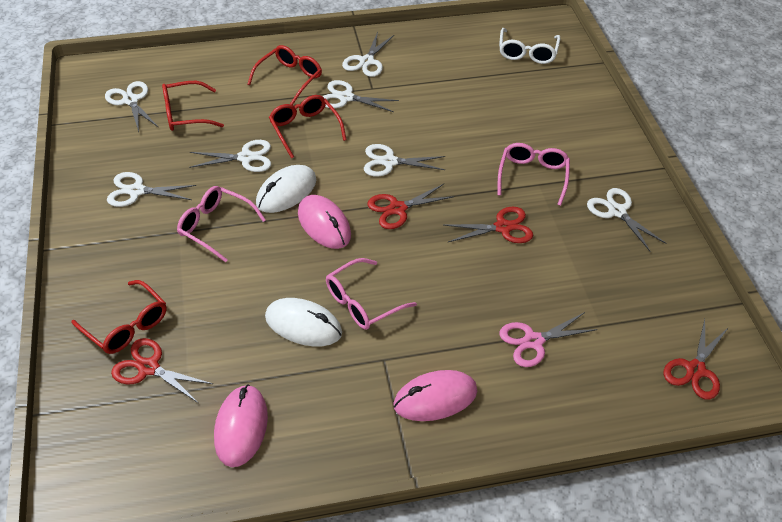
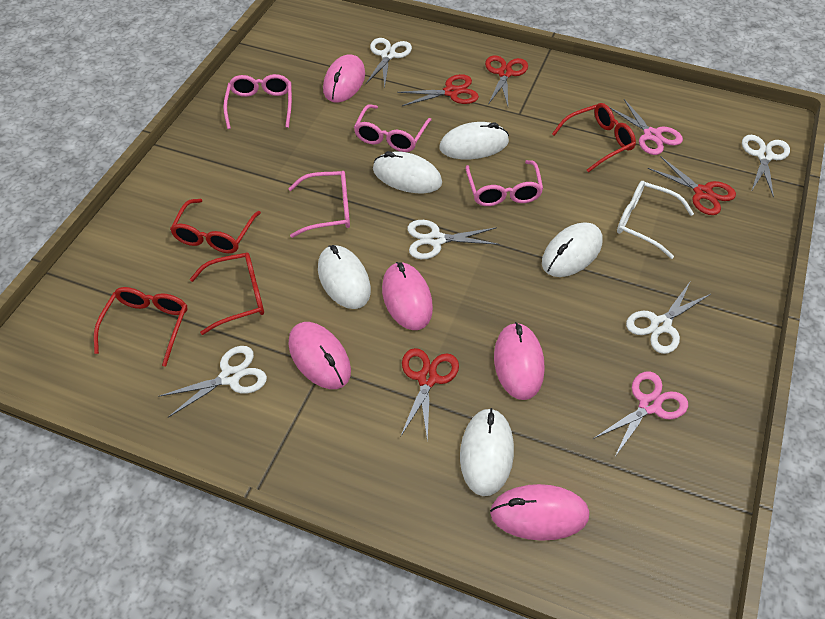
pink glasses: [177,186,266,262] [326,258,417,330] [498,143,570,206] = 3 -> [223,74,292,129] [288,171,350,238] [354,104,431,152] [465,160,543,206] = 4
pink mouse: [214,384,268,467] [298,195,351,249] [393,370,477,421] = 3 -> [289,322,351,389] [323,54,365,103] [382,262,433,330] [490,484,589,541] [494,322,545,400] = 5
pink scissors: [499,312,598,367] = 1 -> [593,371,688,458] [609,99,683,155] = 2
white mouse: [256,165,316,213] [265,298,342,346] = 2 -> [318,245,371,309] [373,151,442,193] [439,122,509,159] [460,408,514,496] [542,222,602,277] = 5
white scissors: [105,81,159,132] [107,172,196,207] [189,140,271,172] [323,80,399,112] [342,32,394,77] [364,144,445,177] [587,188,667,251] = 7 -> [158,346,267,417] [365,38,412,89] [407,220,500,259] [626,282,711,354] [742,135,790,198] = 5

